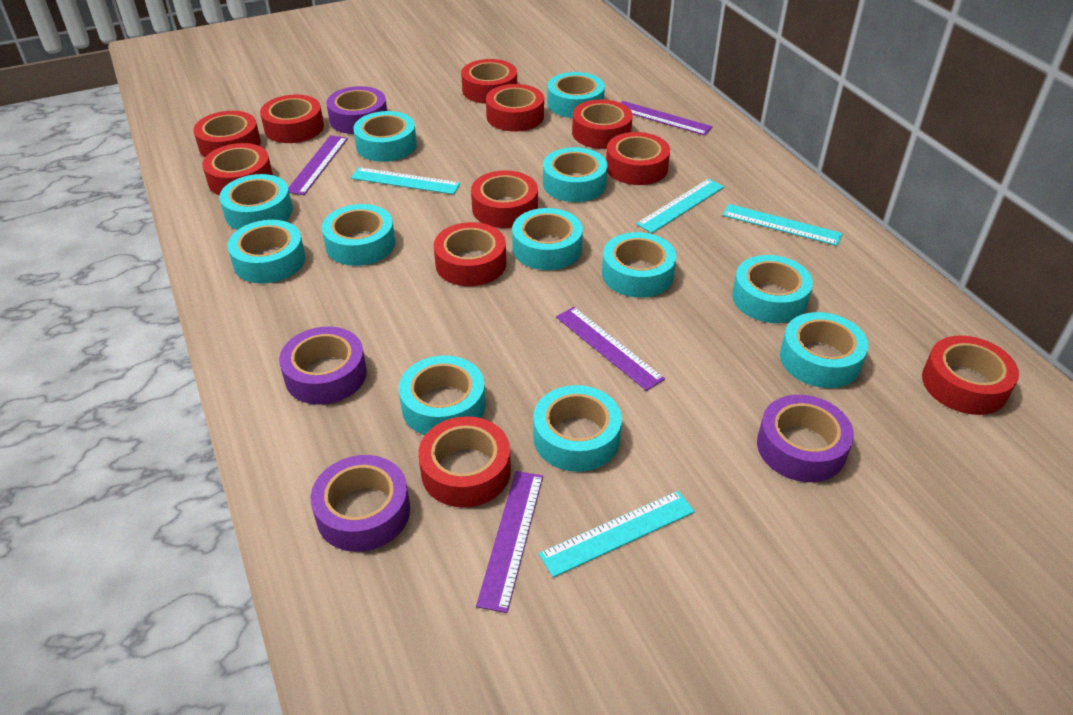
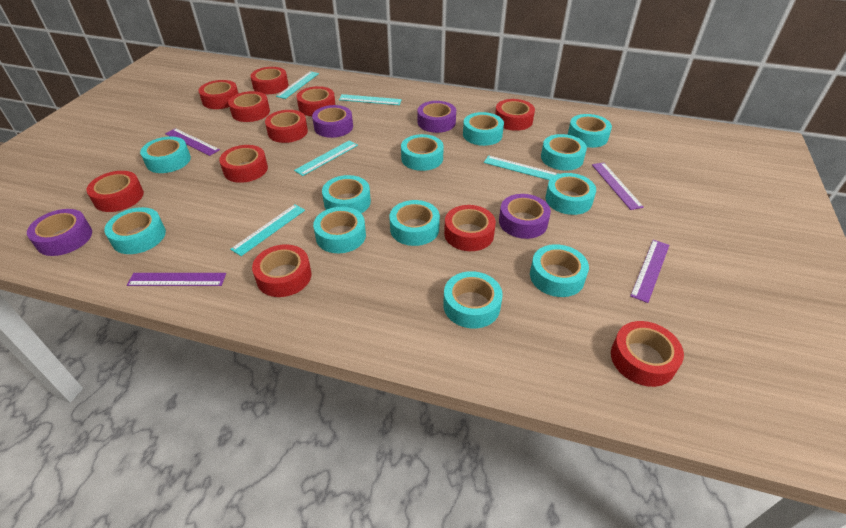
turquoise ruler: [351,167,461,195] [539,491,695,578] [636,179,724,233] [722,204,842,246] = 4 -> [230,204,305,256] [276,71,319,99] [294,140,358,176] [339,94,402,105] [484,155,558,180] = 5

